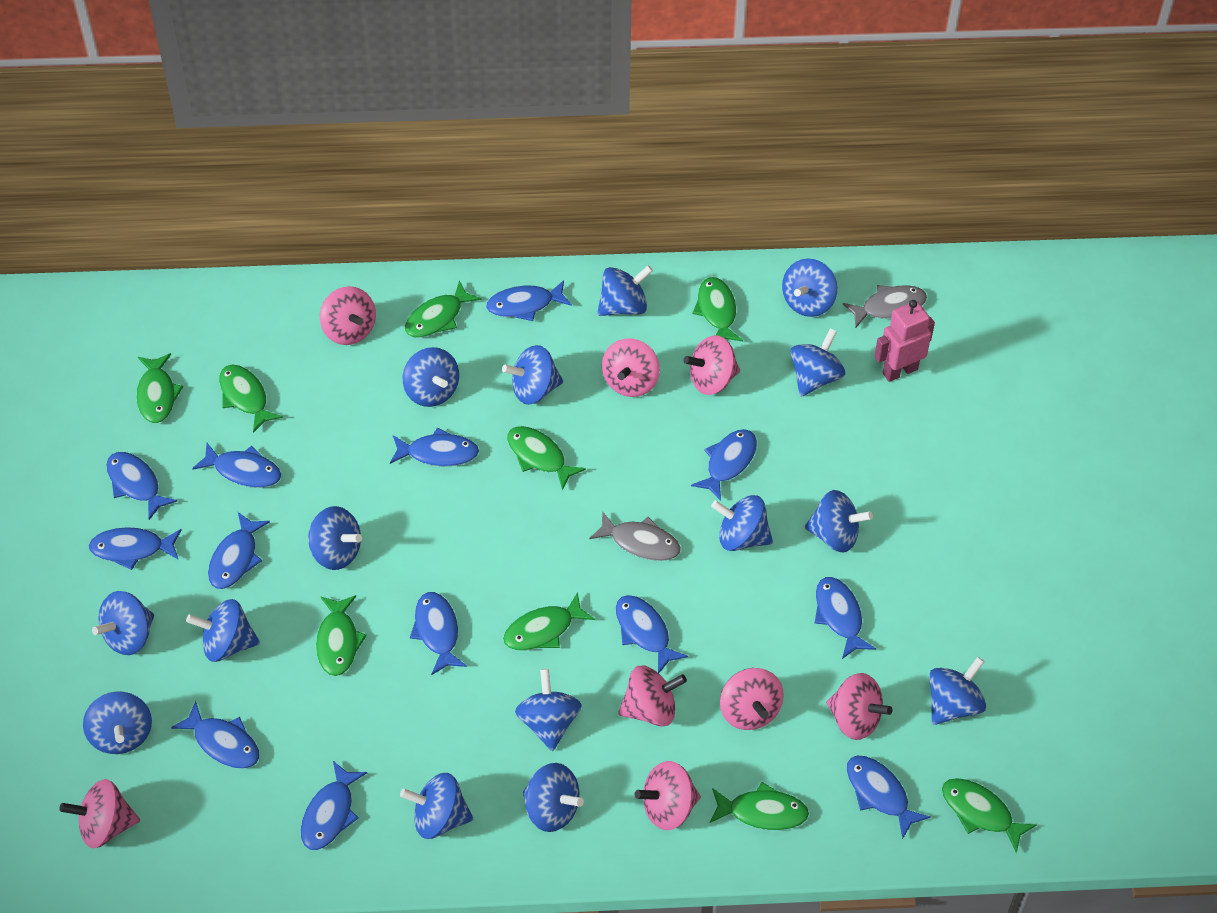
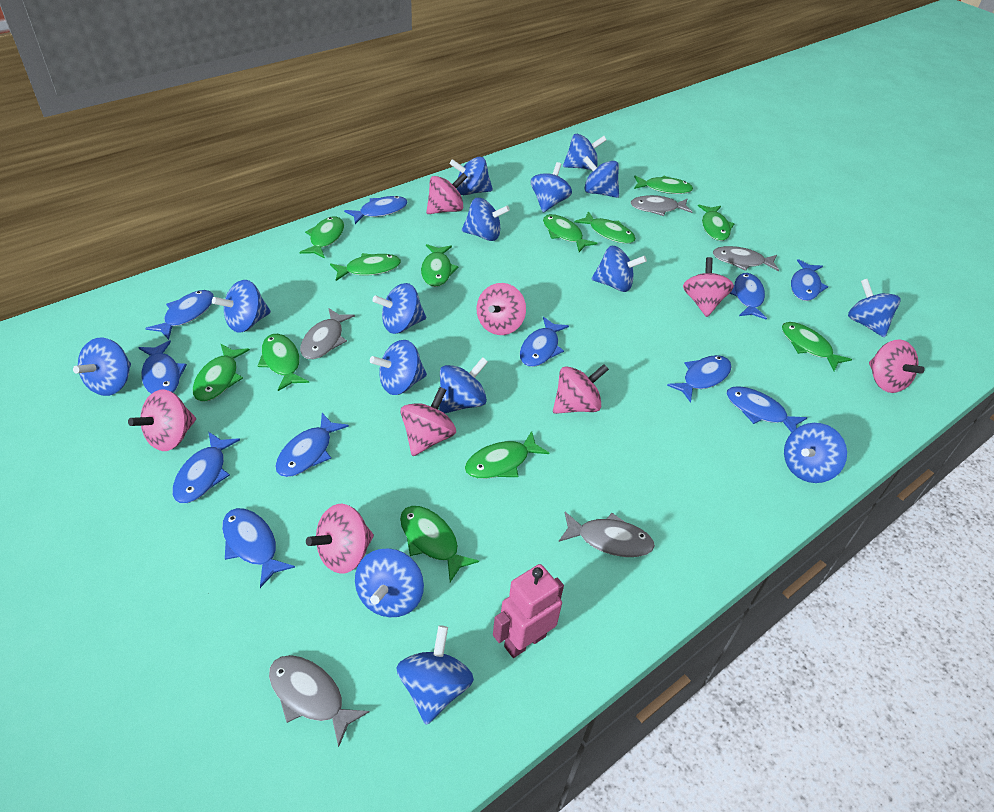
blue fish: [88,527,181,570] [106,452,178,520] [171,701,259,769] [192,443,281,488] [208,512,270,589] [301,761,367,850] [390,428,479,466] [410,592,467,675] [486,280,572,321] [615,595,688,673] [691,429,757,501] [815,577,876,659] [847,756,931,839] = 13 -> [138,340,187,394] [145,290,214,340] [172,432,240,503] [222,508,295,588] [275,413,349,477] [344,196,408,224] [520,317,569,367] [667,355,732,403] [726,386,807,433] [729,273,767,320] [791,259,828,301] = 11
green fish: [136,353,183,423] [219,365,283,433] [316,595,367,676] [405,281,481,338] [503,592,595,650] [507,426,586,490] [692,277,743,341] [710,782,809,830] [942,778,1037,853] = 9 -> [192,344,250,401] [258,334,309,391] [300,216,344,258] [330,253,401,281] [400,506,479,582] [421,244,458,287] [465,431,549,479] [543,214,598,252] [574,211,636,244] [634,176,693,194] [698,204,734,241] [782,322,852,371] = 12
grey fish: [589,511,681,561] [843,285,927,328] = 2 -> [269,655,369,748] [300,308,355,359] [559,512,655,557] [631,195,692,216] [713,246,779,271] = 5

